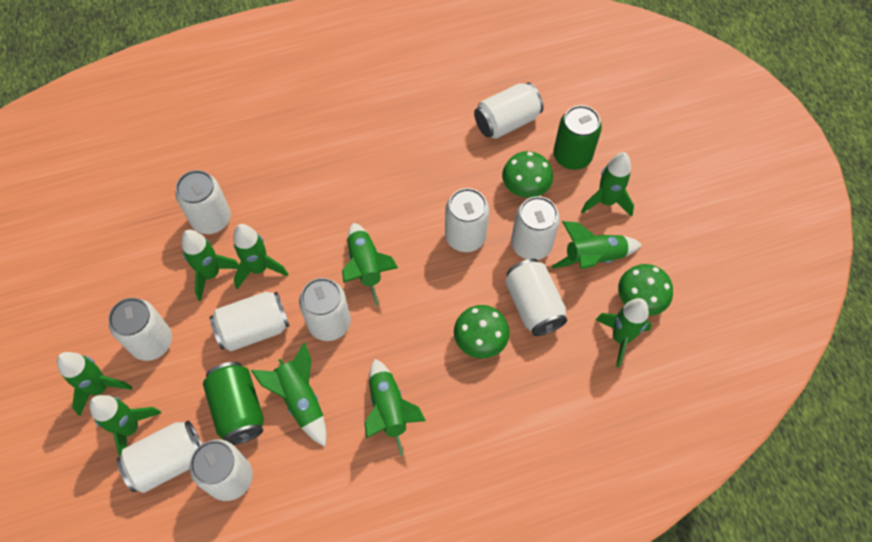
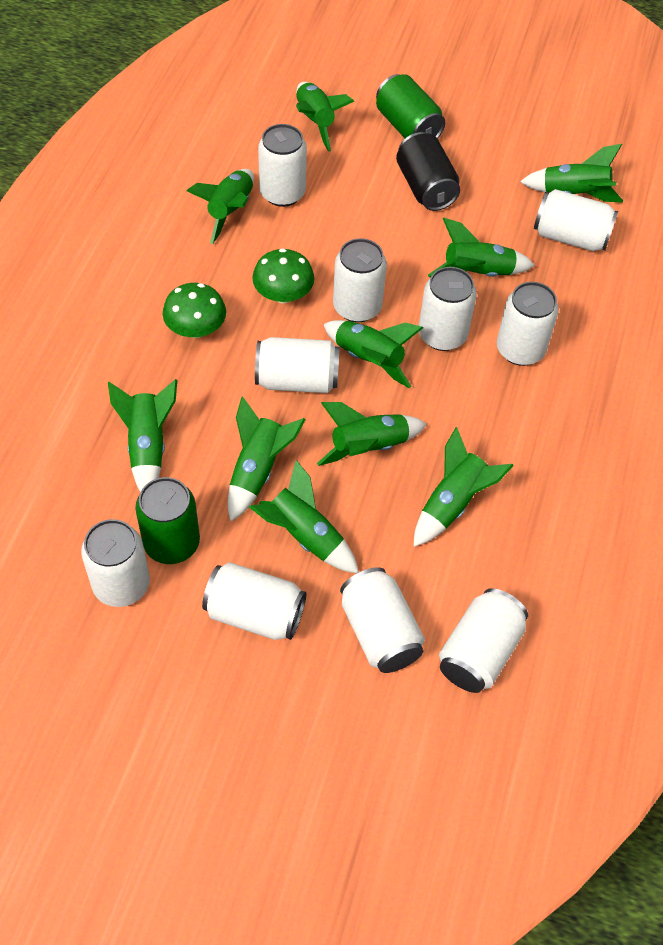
black can: none = 0 -> [396,132,460,211] = 1
green mushroom: [454,305,510,359] [502,151,553,198] [618,264,673,316] = 3 -> [163,283,226,338] [252,248,315,303] = 2

